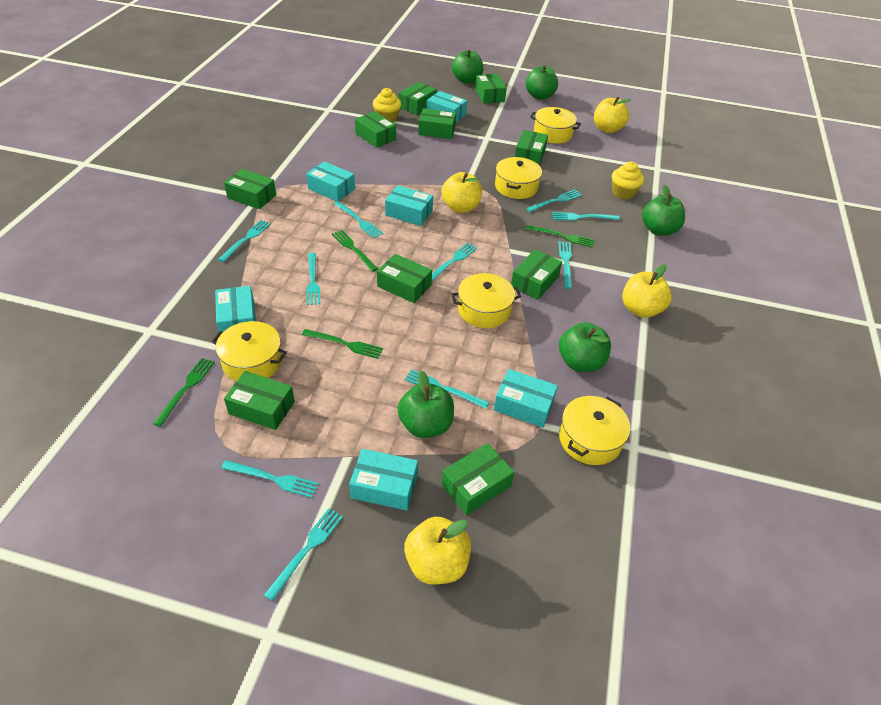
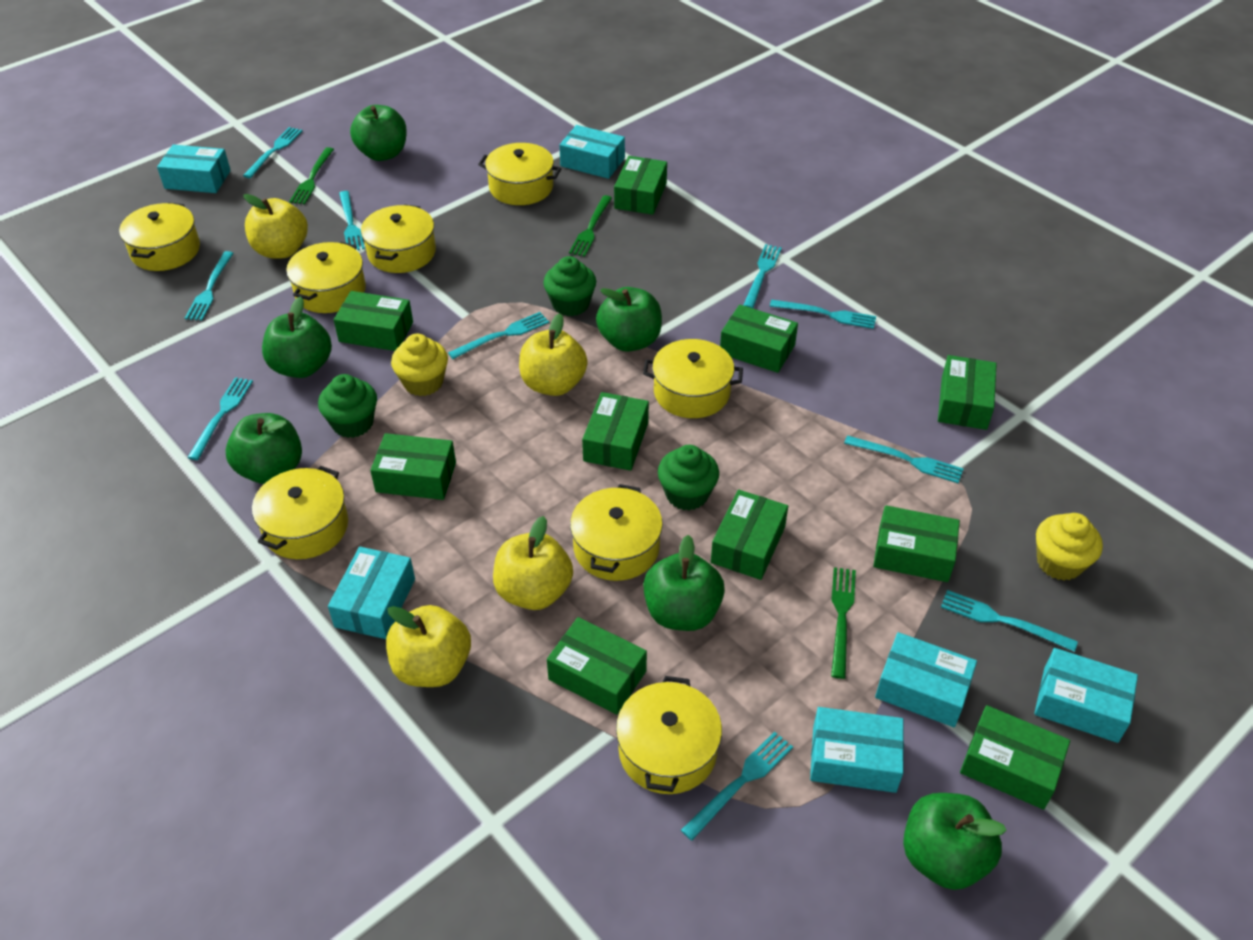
green apple: [398,371,454,438] [452,50,483,84] [526,65,558,100] [559,322,611,372] [642,185,685,236] = 5 -> [226,413,302,484] [262,296,332,378] [350,105,407,161] [596,287,662,352] [643,535,725,631] [903,793,1007,890] = 6
green cupcake: none = 0 -> [318,374,377,438] [543,256,596,316] [658,445,719,510] = 3
green fork: [153,358,215,427] [302,329,383,359] [332,230,378,272] [525,225,595,247] = 4 -> [289,147,334,204] [569,195,612,257] [831,567,856,679] = 3
yellow pot: [212,321,287,381] [451,273,521,328] [495,157,542,199] [530,107,581,144] [559,396,630,465] = 5 -> [119,202,200,271] [252,466,348,559] [286,242,366,313] [361,204,436,273] [478,143,562,205] [570,484,663,581] [616,676,722,794] [643,339,743,418] = 8

